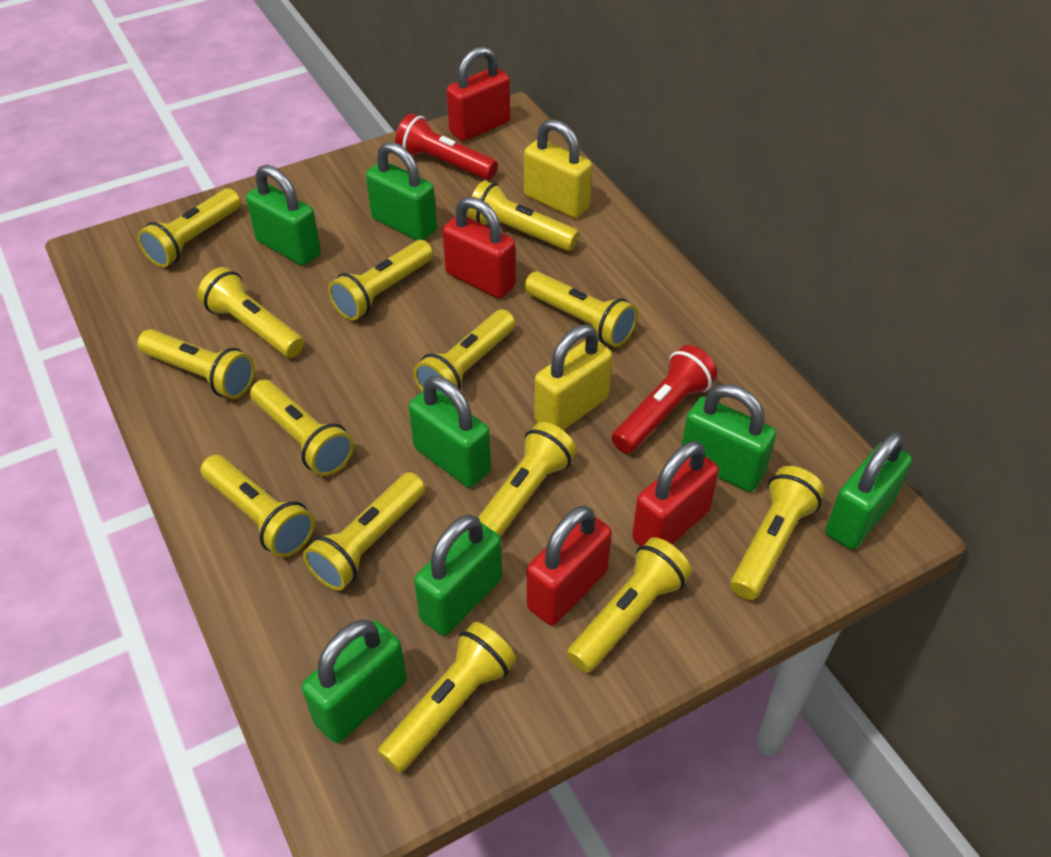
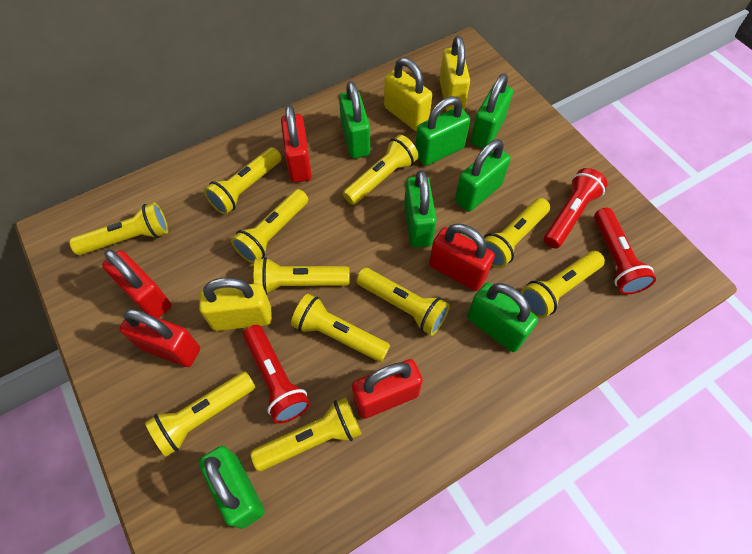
red flashlight: [395,114,498,180] [612,345,717,454] = 2 -> [243,325,310,424] [544,168,608,249] [594,208,656,295] = 3
red padlock: [442,197,516,299] [446,46,510,141] [527,506,612,625] [632,441,719,546] = 4 -> [102,249,171,318] [119,309,200,367] [281,105,312,183] [352,359,423,419] [429,223,495,291] = 5
yellow flashlight: [137,188,241,267] [137,329,255,399] [198,267,304,358] [201,455,315,557] [250,379,354,476] [303,472,425,591] [328,240,433,321] [378,622,516,773] [413,309,515,398] [468,181,579,251] [478,422,577,537] [525,271,638,347] [567,537,692,673] [730,466,825,600] = 14 -> [69,202,168,255] [145,371,255,457] [204,147,282,215] [231,189,308,264] [251,397,362,471] [254,257,350,295] [291,294,390,362] [343,135,419,205] [356,268,450,336] [484,198,550,268] [521,251,605,318] = 11
yellow padlock: [524,119,592,218] [534,325,613,430] = 2 -> [199,277,272,331] [384,58,432,131] [439,36,470,111] = 3

